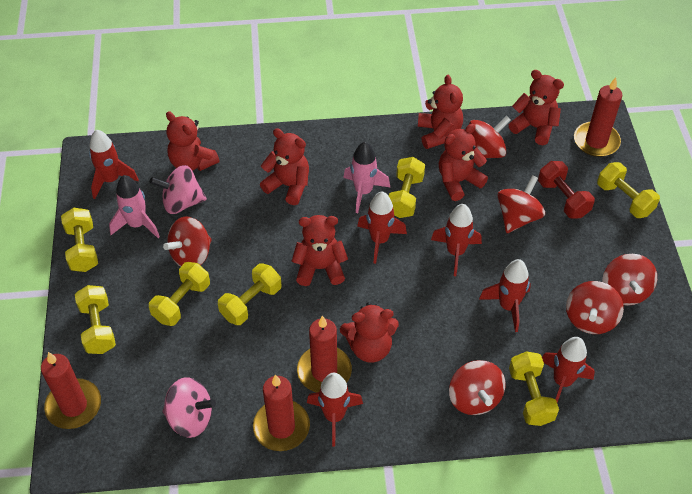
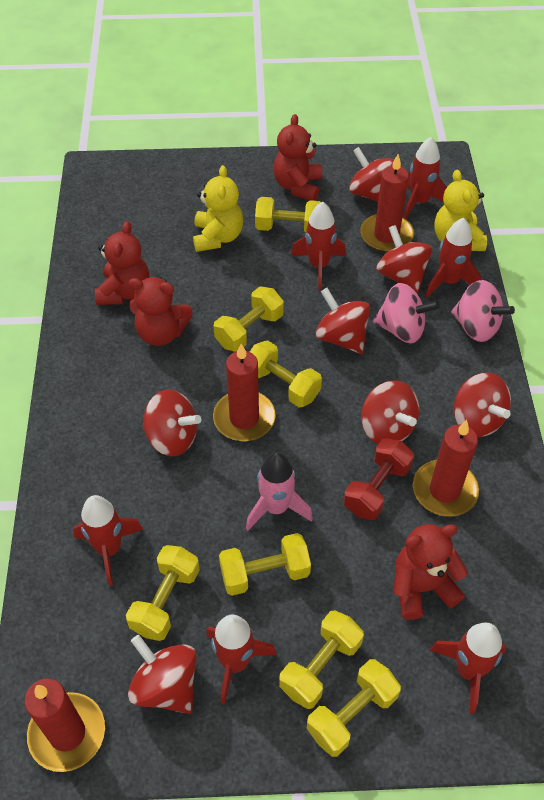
pink rocket: [109,175,160,238] [343,142,390,213] = 2 -> [246,452,313,531] = 1
red spinning top: [163,217,212,267] [449,360,505,415] [469,116,511,158] [497,175,545,233] [566,281,624,334] [602,254,657,306] = 6 -> [128,635,197,714] [142,389,201,457] [315,288,370,354] [349,147,394,202] [361,381,419,444] [376,225,432,293] [454,373,511,437] = 7
red teddy bear: [166,111,220,171] [260,128,309,205] [292,215,348,286] [340,302,399,362] [418,75,463,149] [439,124,488,201] [509,70,564,145] = 7 -> [95,221,149,305] [128,277,192,346] [273,114,322,201] [394,524,468,620] = 4
yellow teddy bear: none = 0 -> [193,165,243,252] [434,170,487,251] = 2

